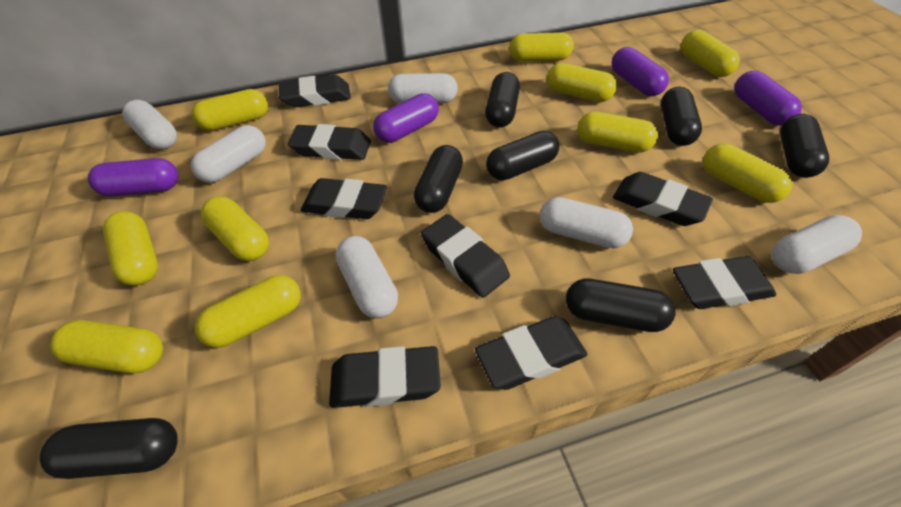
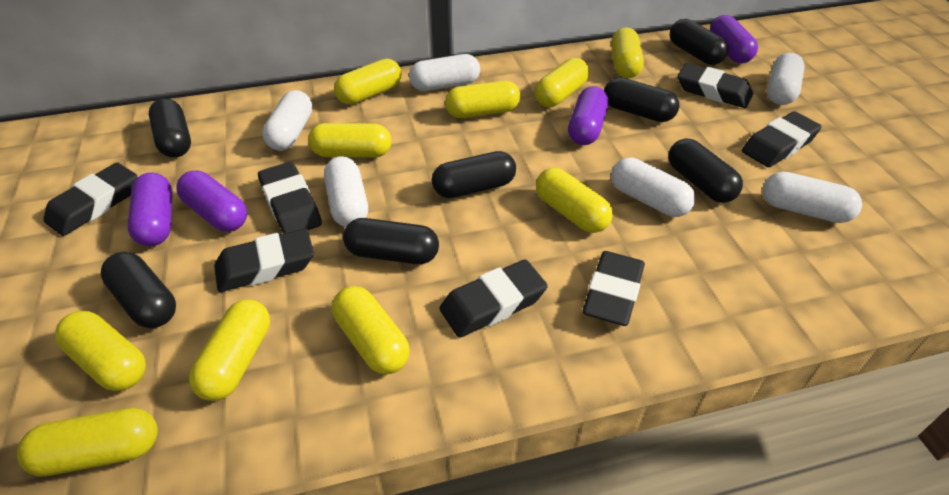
black eraser: [279,75,351,108] [288,124,371,160] [301,178,387,219] [329,346,441,408] [421,214,510,298] [475,316,587,390] [613,172,713,226] [673,256,776,309] = 8 -> [43,163,137,236] [214,228,314,292] [258,162,322,234] [440,259,548,338] [583,251,645,326] [677,63,753,108] [742,111,822,167] = 7

